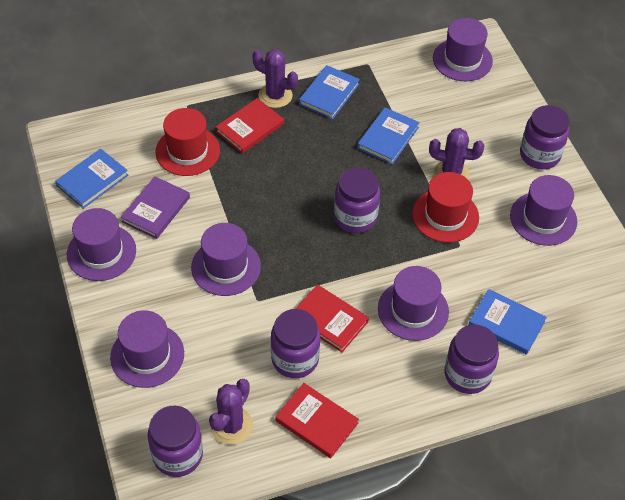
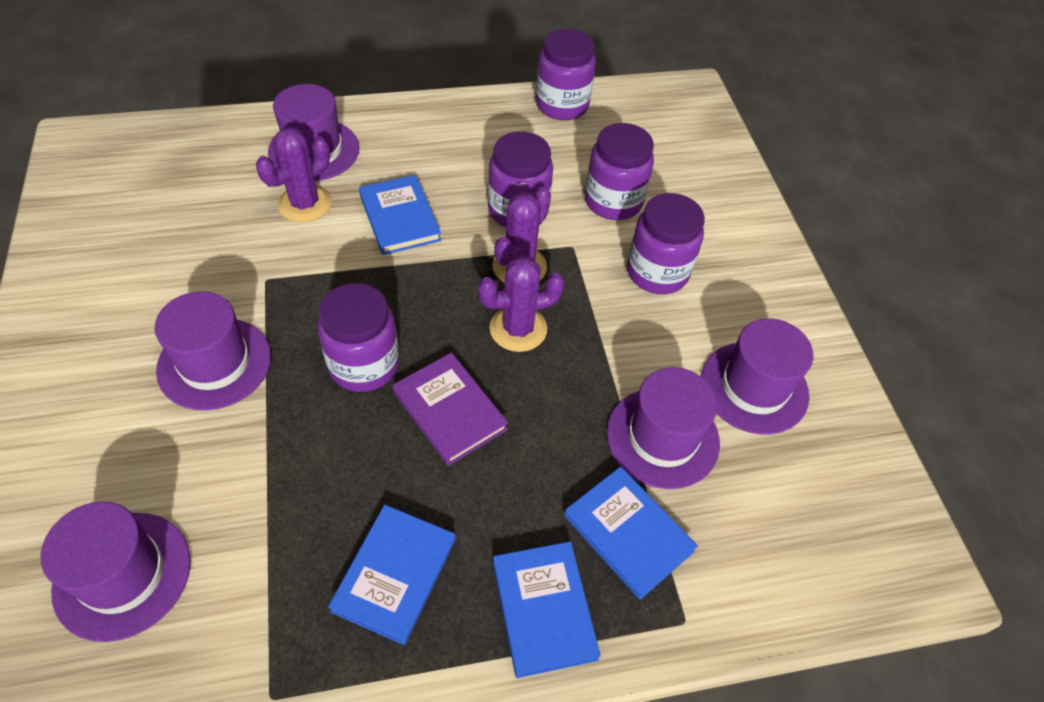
purple hat: [67,208,136,281] [110,310,184,388] [191,223,261,296] [378,266,449,341] [433,18,493,81] [510,175,577,246] = 6 -> [41,502,191,642] [155,291,271,410] [268,84,360,181] [607,367,720,489] [701,318,814,435] = 5
red book: [216,98,284,154] [275,383,359,458] [295,285,369,352] = 3 -> none = 0
red hat: [155,108,220,176] [412,172,479,243] = 2 -> none = 0

